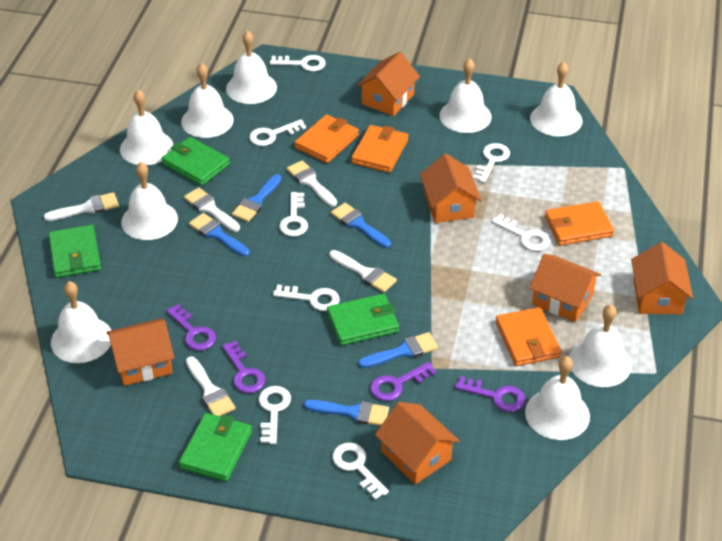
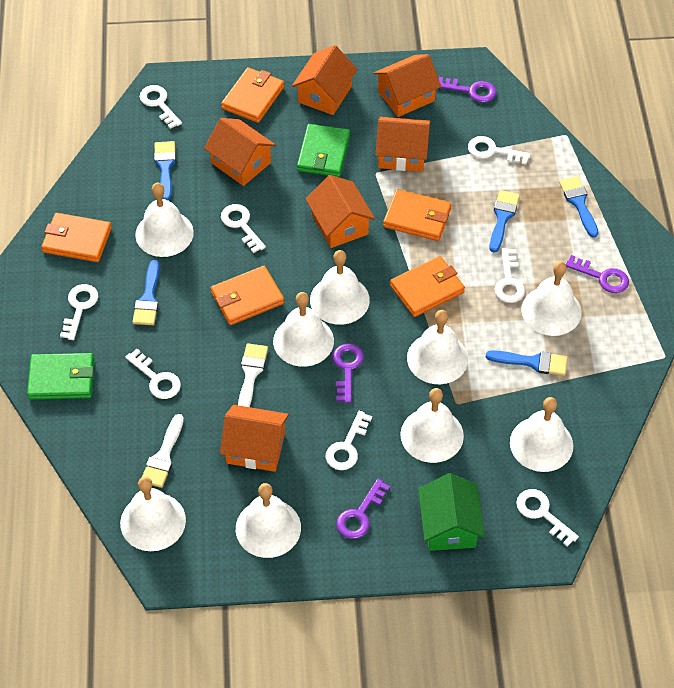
green house: none = 0 -> [418,473,485,551] = 1
green wallet: [49,225,101,278] [162,137,230,186] [179,413,252,482] [327,294,399,346] = 4 -> [27,353,94,400] [297,124,350,177] = 2
orange wallet: [294,114,359,163] [351,125,408,173] [495,307,561,366] [545,201,614,246] = 4 -> [41,213,112,262] [211,266,284,325] [221,67,284,123] [383,189,452,241] [390,256,465,317] = 5
white brush: [44,192,119,221] [184,187,240,232] [186,356,236,416] [287,160,337,207] [329,250,397,293] = 5 -> [142,414,184,488] [238,343,268,407] = 2

